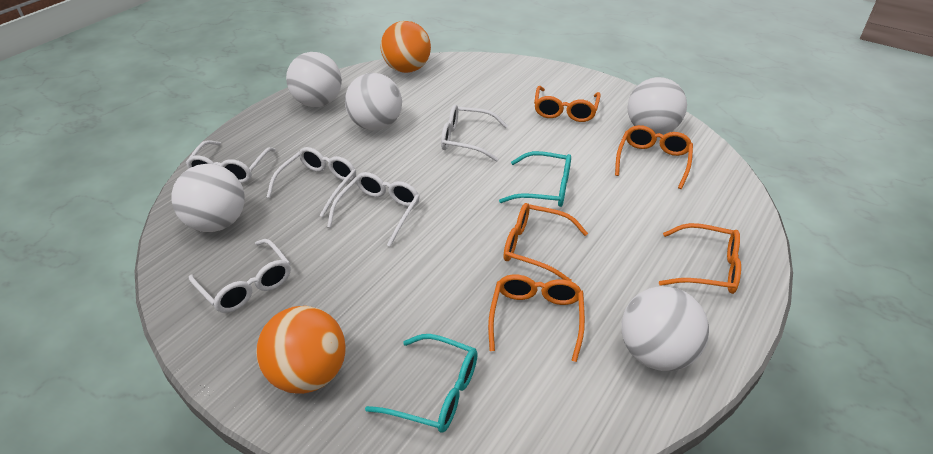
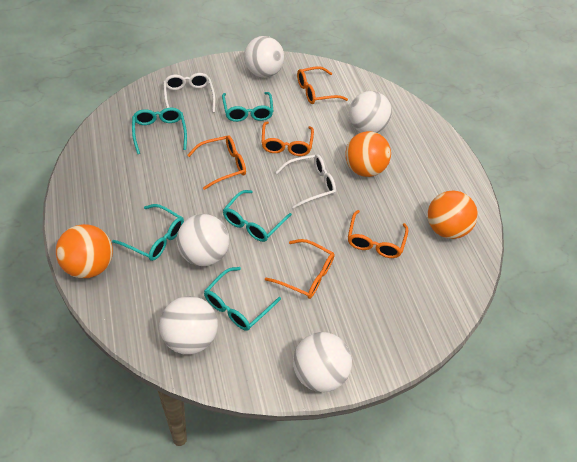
orange ball: [256,306,346,394] [381,21,431,73] = 2 -> [56,224,113,278] [345,131,391,177] [428,191,478,239] = 3
turquoise glasses: [365,334,478,433] [499,151,571,207] = 2 -> [112,204,184,261] [132,108,187,154] [204,267,281,331] [222,92,273,122] [223,190,292,242] = 5
white glasses: [186,140,276,183] [189,239,291,313] [267,147,356,217] [327,172,420,247] [441,104,508,161] = 5 -> [163,73,216,112] [275,154,336,209] = 2

